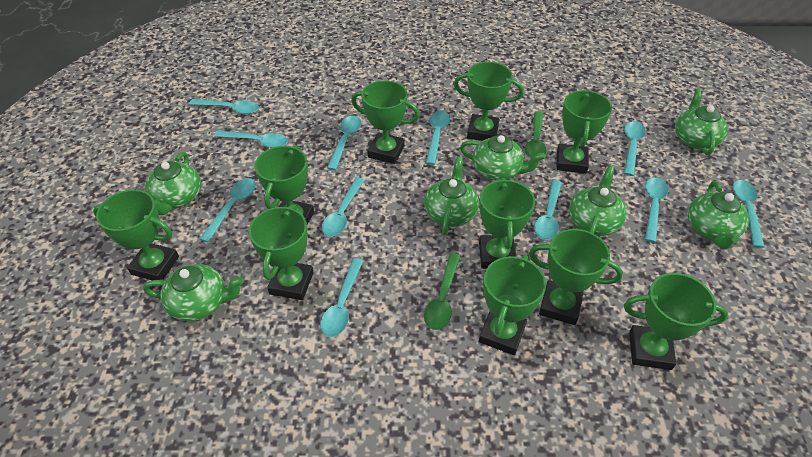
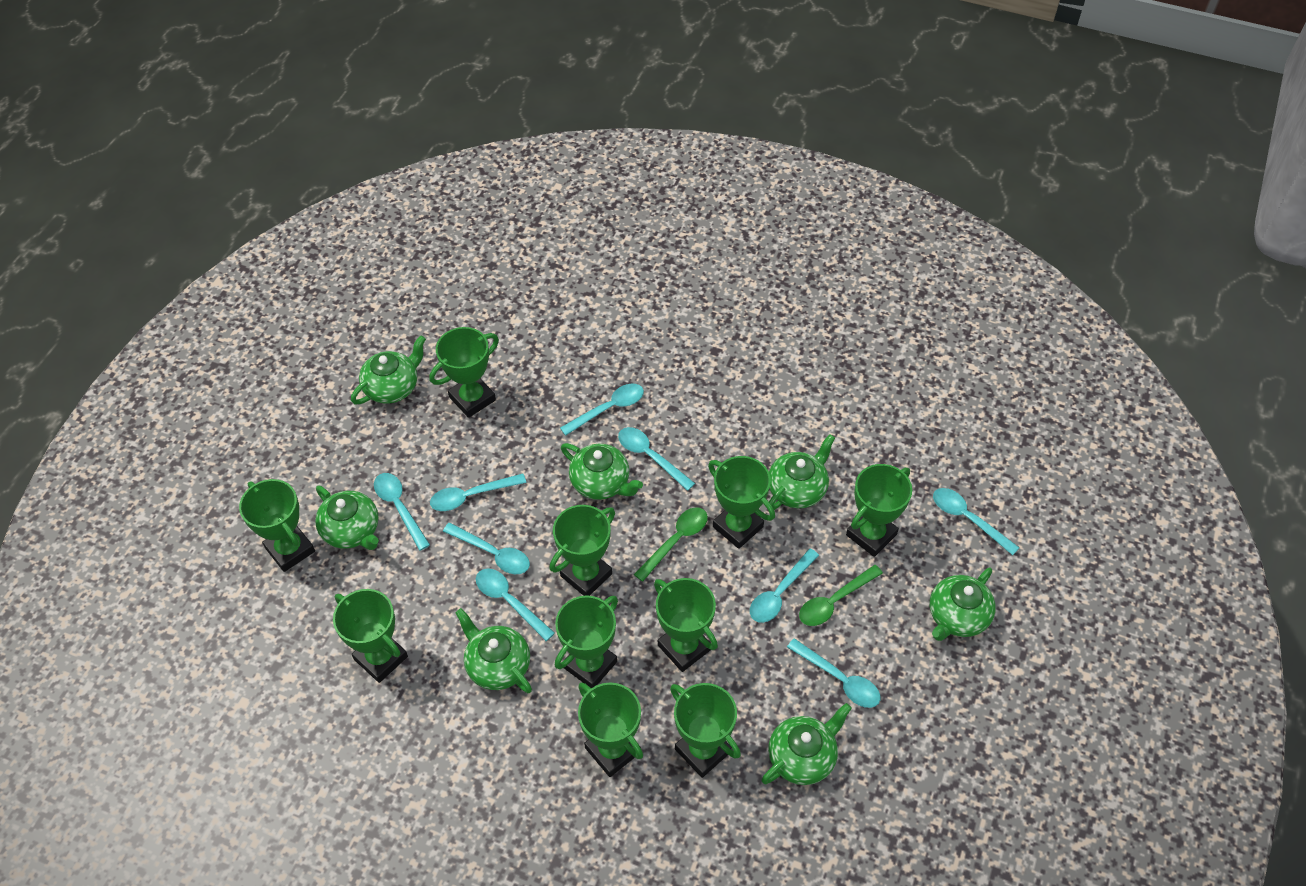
turquoise spoon: [189,99,259,114] [200,178,256,242] [214,130,288,148] [320,258,363,337] [321,177,365,237] [327,116,361,170] [426,111,450,165] [534,180,562,240] [624,121,646,176] [645,177,668,243] [733,180,765,248] = 11 -> [374,473,430,551] [430,473,526,511] [443,523,530,574] [476,568,555,641] [560,384,644,436] [618,427,695,491] [750,549,819,623] [787,638,880,708] [933,488,1019,555] = 9

